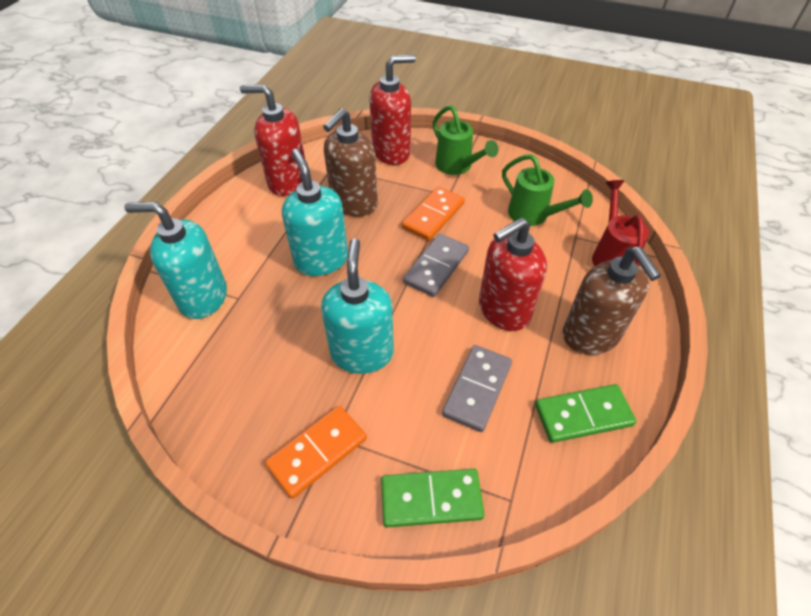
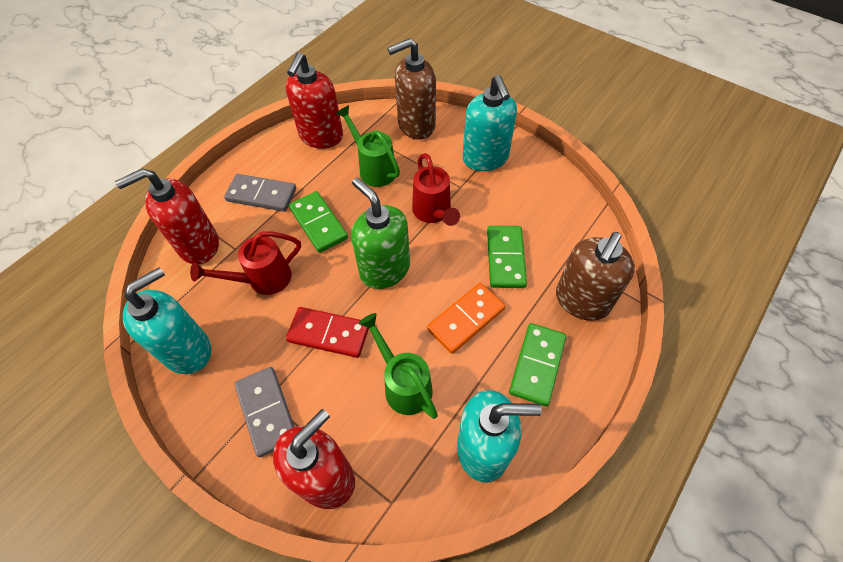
green domino: [381,469,485,528] [535,384,636,443] = 2 -> [289,191,348,253] [487,226,527,288] [509,323,566,407] = 3
green soap dispenser: none = 0 -> [351,178,410,289] = 1
orange domino: [265,406,367,499] [402,186,465,241] = 2 -> [427,283,505,354] = 1
red domino: none = 0 -> [286,307,369,358] = 1
red watering can: [592,180,649,266] = 1 -> [190,231,301,295] [412,153,460,226] = 2

